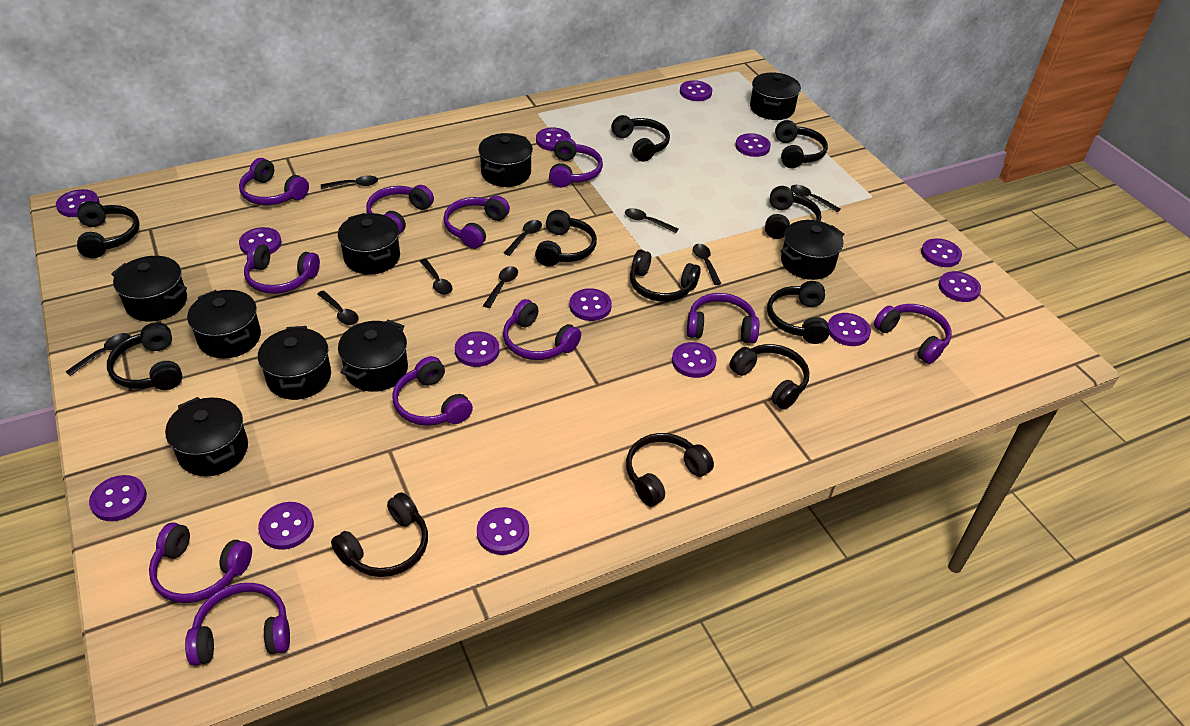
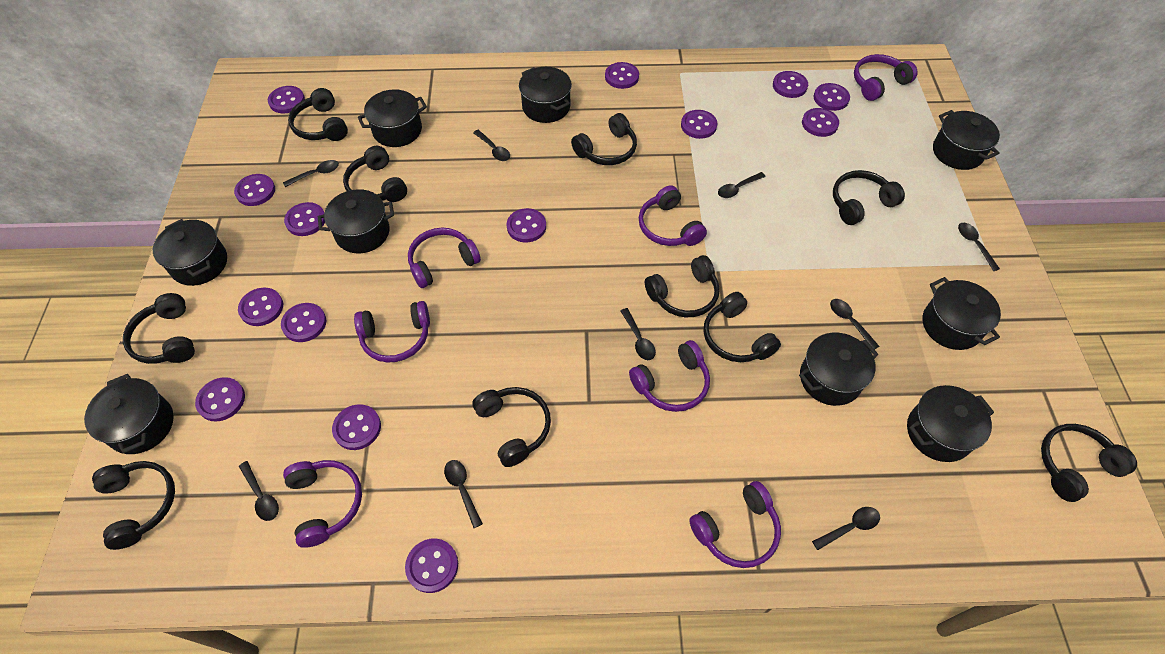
black headphones: [77,201,140,258] [107,322,182,390] [331,492,428,577] [535,210,597,267] [611,115,670,162] [626,433,714,507] [630,250,701,302] [729,344,810,410] [765,186,821,239] [767,281,830,344] [775,120,828,168] = 11 -> [92,461,175,550] [123,293,195,364] [288,88,348,141] [343,146,407,202] [472,387,551,467] [571,113,637,165] [645,255,720,317] [704,292,781,362] [833,170,905,225] [1041,424,1137,502] = 10
purple headphones: [149,523,252,603] [185,583,290,666] [239,158,309,205] [244,243,320,294] [366,185,434,235] [392,356,473,426] [444,195,510,249] [503,299,581,360] [549,137,603,188] [687,293,759,344] [874,304,952,364] = 11 -> [283,460,362,548] [354,301,430,363] [408,228,481,288] [629,340,710,412] [639,185,707,246] [689,481,781,568] [854,54,918,101] = 7

